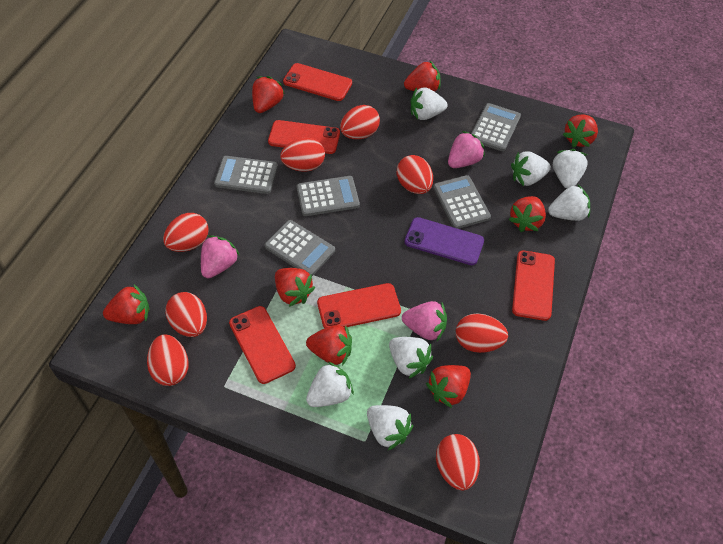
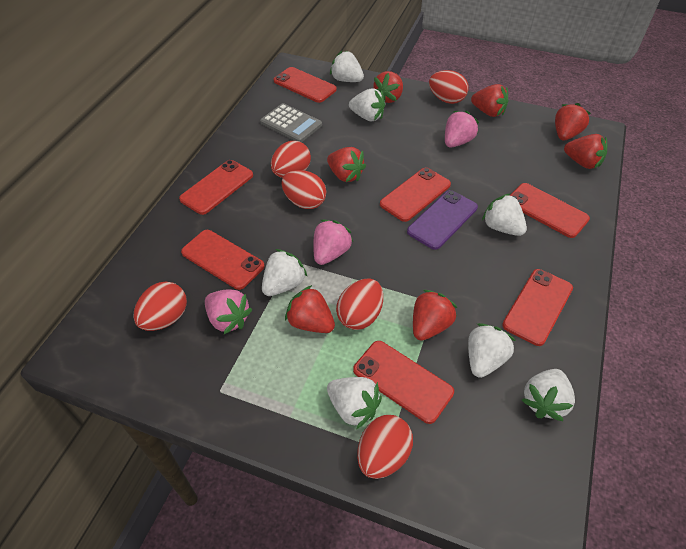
grey calculator: [214,156,278,194] [265,220,335,276] [297,176,360,216] [433,175,491,229] [471,103,521,151] = 5 -> [260,103,322,142] = 1
red egg: [147,334,189,386] [163,213,209,252] [165,292,207,337] [280,137,325,172] [340,105,380,139] [397,155,433,194] [436,434,480,490] [456,313,508,353] = 8 -> [134,281,187,331] [271,141,311,178] [282,170,326,209] [336,278,383,330] [357,415,413,479] [429,70,468,104] = 6
red phone: [229,306,296,384] [268,120,340,154] [283,63,352,101] [317,283,401,329] [512,251,555,321] = 5 -> [179,160,253,215] [181,230,264,290] [273,67,337,103] [353,341,454,424] [380,168,451,222] [502,269,573,346] [509,183,590,238] = 7
red strawberry: [103,285,150,324] [252,76,285,113] [275,268,315,307] [306,325,352,366] [404,60,441,92] [426,365,471,408] [508,196,546,232] [563,115,598,148] = 8 -> [285,285,335,333] [327,147,366,182] [373,71,403,103] [413,290,457,341] [471,84,508,117] [555,103,591,140] [564,134,607,169] = 7

